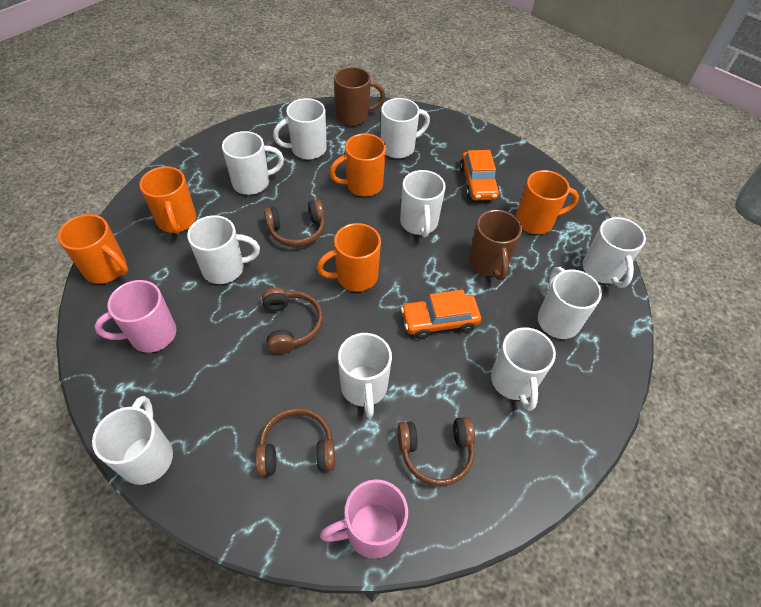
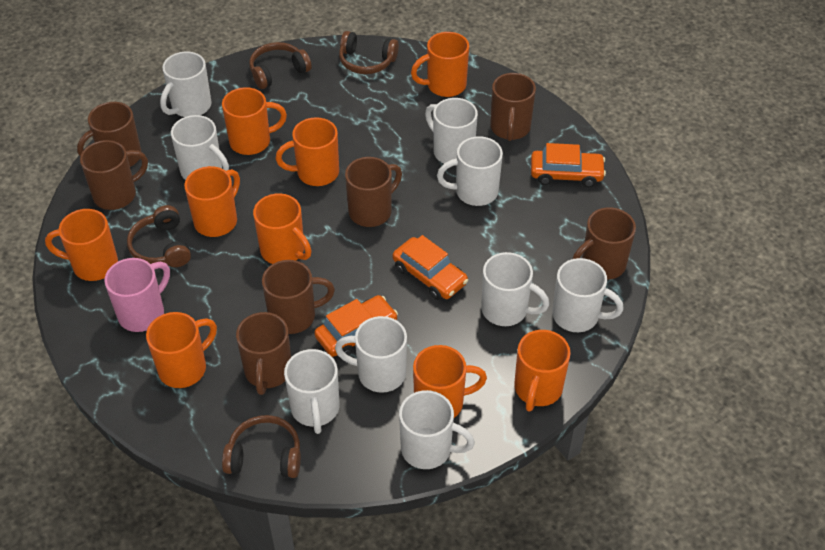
brown mug: [334,67,385,126] [469,210,522,280] = 2 -> [77,102,141,167] [80,140,148,210] [236,312,291,395] [262,260,335,334] [345,157,402,227] [490,73,536,141] [572,207,636,280] = 7
orange car: [401,290,481,339] [460,150,499,200] = 2 -> [314,295,398,357] [393,235,468,300] [531,143,606,187] = 3
orange mug: [58,214,128,284] [140,166,196,234] [317,223,381,291] [329,133,386,196] [516,170,579,234] = 5 -> [45,209,118,281] [146,312,217,388] [184,166,240,237] [222,87,287,155] [253,193,312,264] [275,117,339,186] [411,32,469,97] [413,345,487,418] [514,330,571,411] = 9
pink mug: [94,280,177,353] [320,479,408,559] = 2 -> [104,258,170,332] = 1
white mug: [92,396,173,485] [187,215,260,284] [222,131,284,195] [273,98,327,160] [338,333,392,418] [381,98,430,158] [400,170,446,237] [491,327,556,411] [538,267,602,339] [583,217,646,288] = 10 -> [160,52,212,117] [171,115,229,180] [284,349,340,434] [335,316,407,393] [399,390,475,469] [425,98,478,166] [437,136,503,206] [481,252,549,326] [552,258,624,332] = 9

